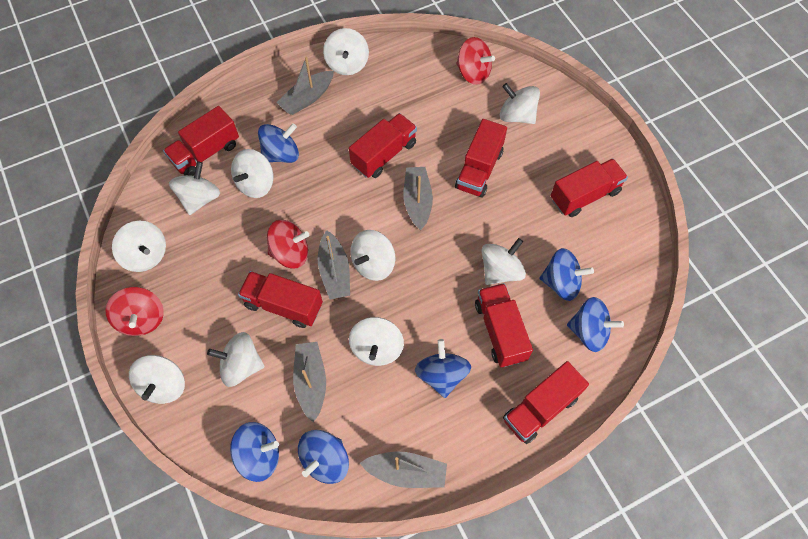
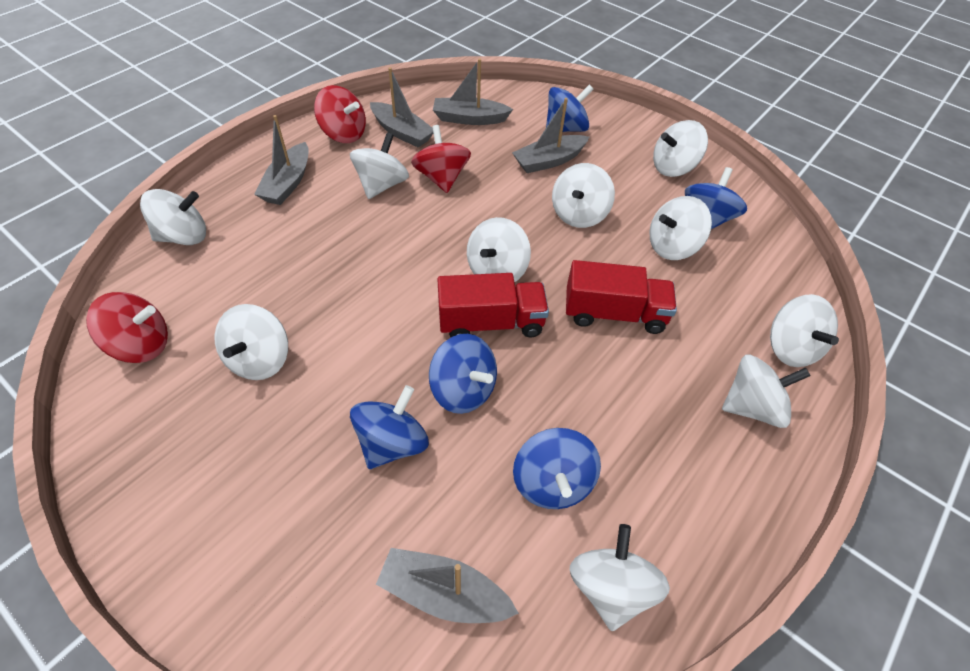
blue spinning top: [230,422,279,482] [258,123,299,163] [298,430,349,484] [415,339,471,398] [539,248,594,301] [567,297,624,352] = 6 -> [350,385,429,469] [429,334,497,414] [513,428,601,509] [546,84,593,132] [685,167,747,229] = 5
red truck: [163,106,239,176] [238,271,323,328] [349,113,417,178] [455,119,507,198] [475,283,533,367] [503,361,589,444] [550,158,628,217] = 7 -> [437,273,549,338] [566,260,677,334] = 2

